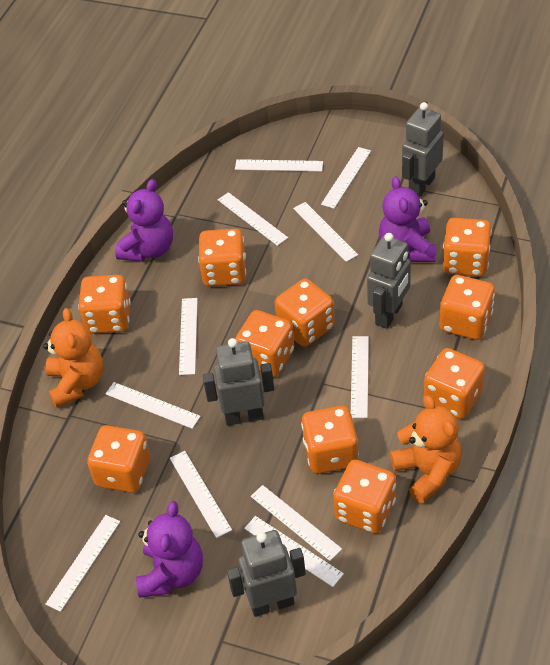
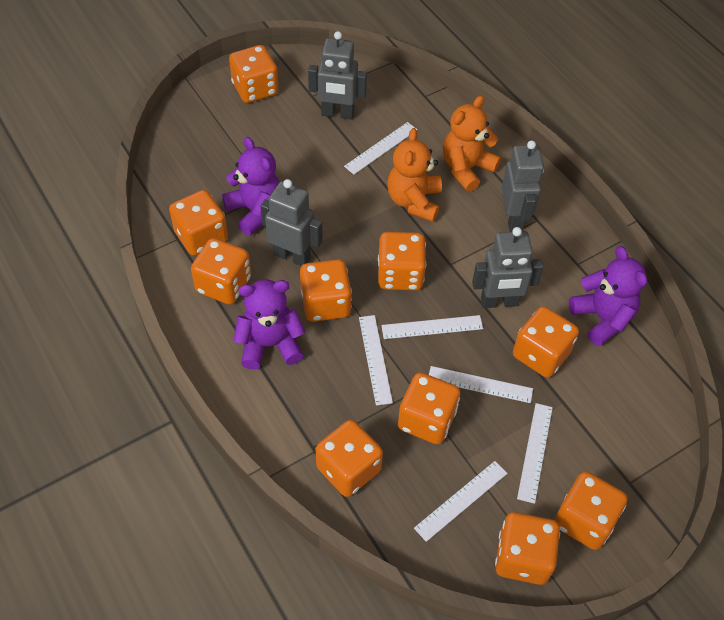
white ruler: [45,515,120,612] [105,382,201,429] [170,451,232,538] [179,298,198,375] [218,192,288,246] [235,159,323,172] [244,516,344,587] [251,485,342,561] [293,202,358,262] [321,147,371,209] [351,336,369,418] = 11 -> [344,122,417,174] [359,315,393,406] [381,315,483,339] [414,461,507,542] [429,366,533,403] [517,403,553,504] = 6

